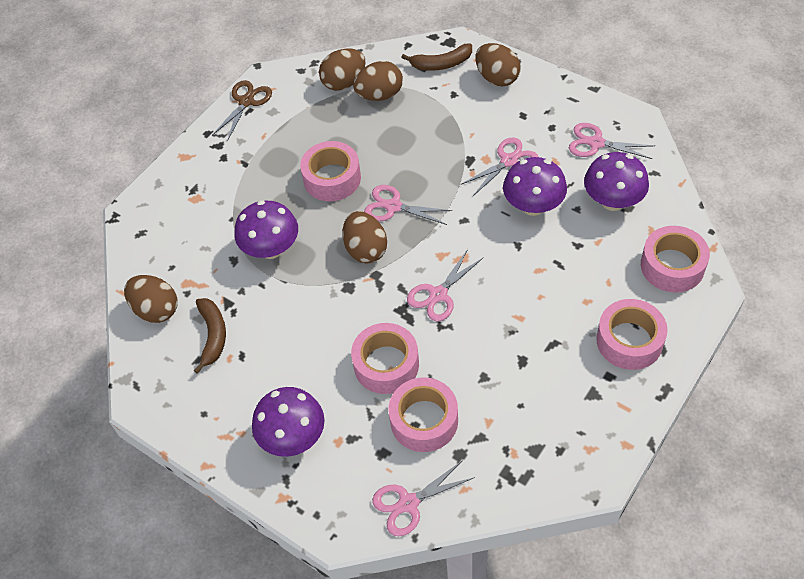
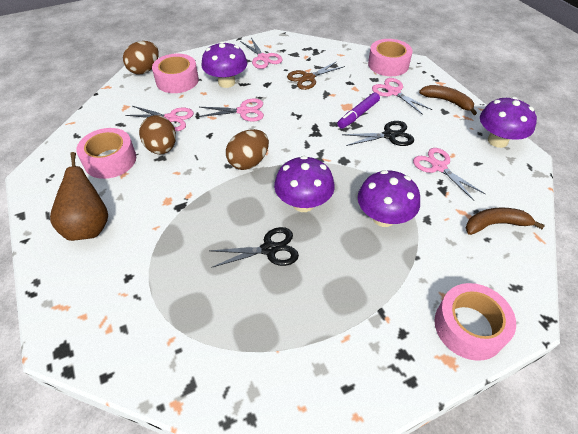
black scissors: none = 0 -> [210,227,299,268] [342,121,414,146] = 2
brown egg: [124,275,178,323] [319,48,365,91] [343,211,387,264] [353,61,403,101] [475,43,521,86] = 5 -> [123,41,159,75] [139,115,176,155] [226,129,269,170] = 3
brown pear: none = 0 -> [50,152,108,241] = 1
pink tape: [300,141,361,201] [351,323,419,394] [389,377,458,452] [596,299,668,370] [641,226,710,293] = 5 -> [76,128,136,179] [152,54,199,93] [368,39,413,76] [434,283,516,361] = 4
purple marker: none = 0 -> [337,93,380,129] = 1

